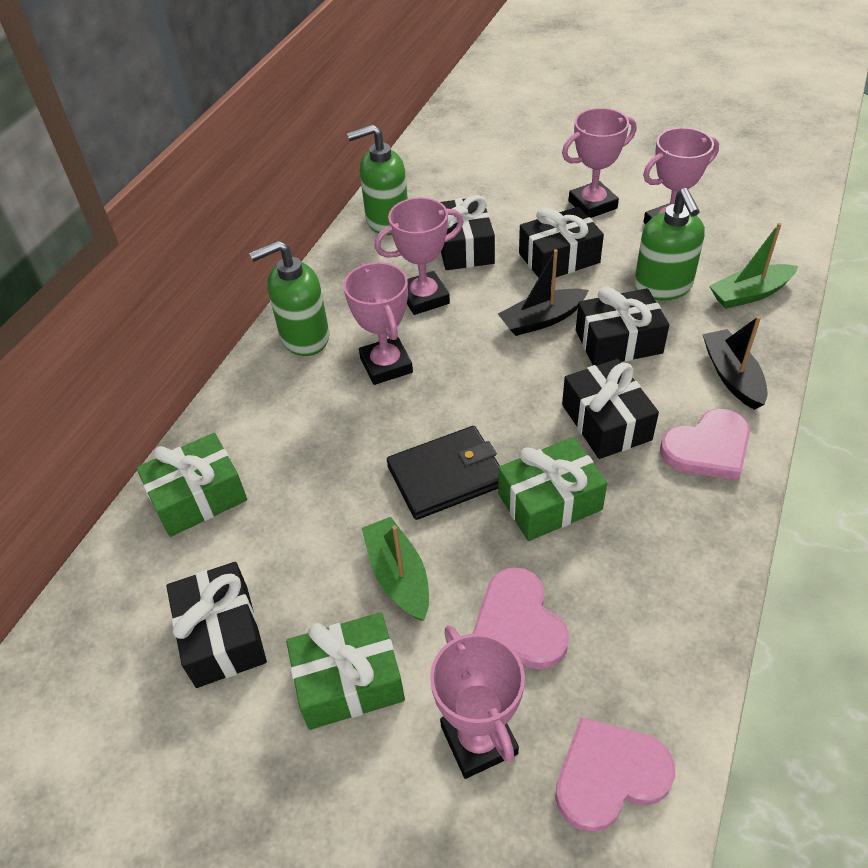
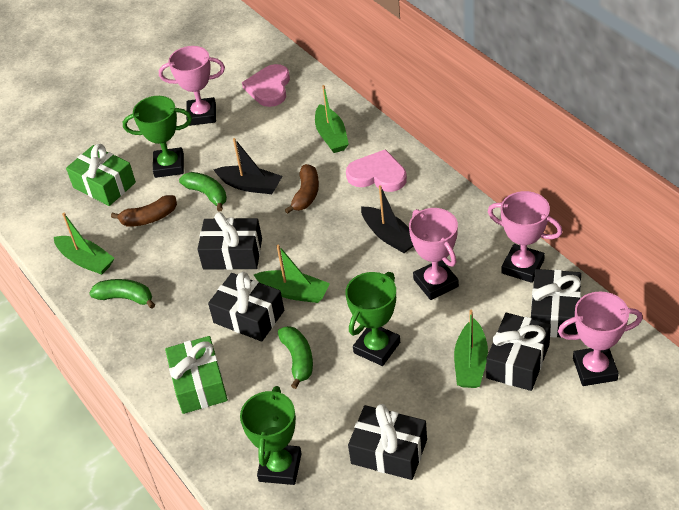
black wallet: [387,426,500,520] = 1 -> none = 0
brown banana: none = 0 -> [111,195,177,227] [285,164,319,214] = 2
green banana: none = 0 -> [89,279,155,309] [179,172,227,212] [278,326,313,389] = 3
green boat: [362,517,429,621] [709,223,798,309] = 2 -> [54,213,115,275] [254,245,330,303] [315,85,349,153] [454,310,488,388] = 4
green gift: [136,433,247,537] [286,612,405,730] [498,437,607,541] = 3 -> [66,144,136,206] [165,336,228,414] = 2
green soap dispenser: [249,240,329,356] [347,124,408,235] [634,188,705,300] = 3 -> none = 0
green trophy: none = 0 -> [123,96,192,178] [240,386,302,485] [345,272,400,366] = 3
pink heart: [472,567,569,670] [555,717,675,832] [660,409,750,481] = 3 -> [242,64,290,107] [346,149,407,192] = 2
pink trophy: [343,262,413,385] [374,197,464,315] [430,625,525,779] [562,108,636,218] [643,127,719,224] = 5 -> [159,46,225,126] [409,208,459,300] [488,191,563,283] [558,291,643,386] = 4

